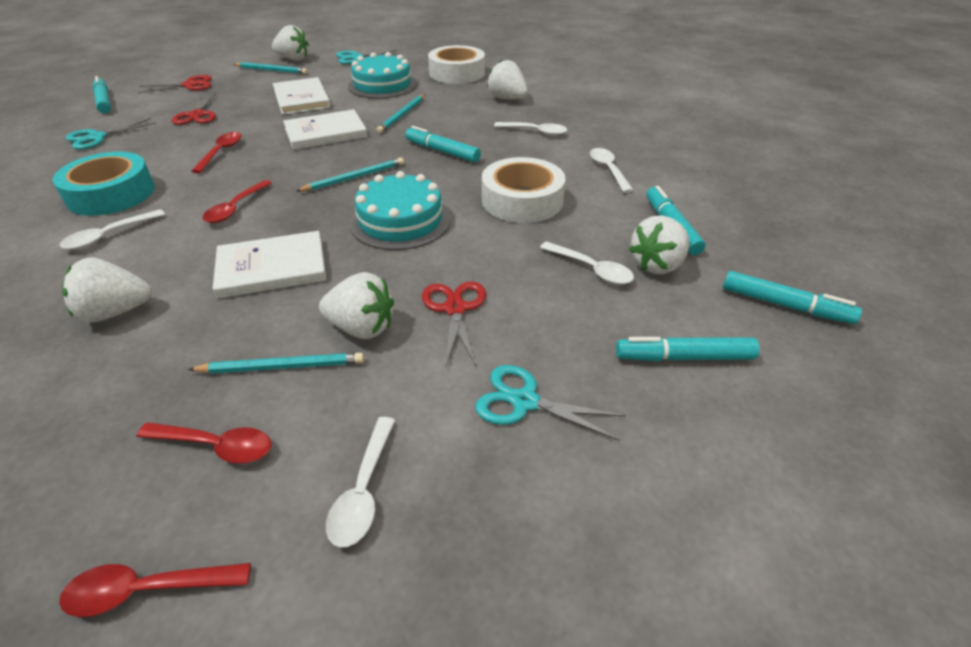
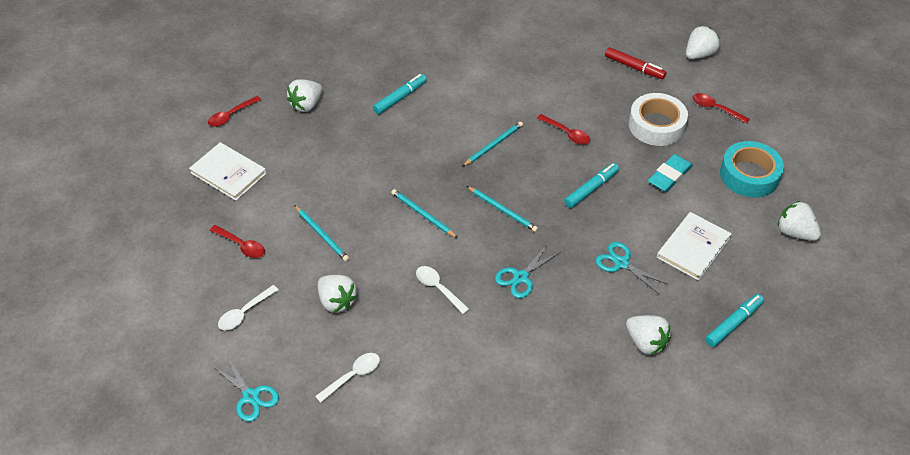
red marker: none = 0 -> [605,47,666,79] = 1
red scissors: [138,75,212,93] [172,93,216,125] [422,282,486,366] = 3 -> none = 0
turquoise cake: [348,52,417,99] [349,171,451,250] = 2 -> none = 0
turquoise eraser: none = 0 -> [648,154,693,192] = 1
turquoise marker: [93,76,111,113] [405,126,481,162] [616,337,760,362] [647,186,706,255] [723,271,862,324] = 5 -> [373,74,427,114] [564,163,619,208] [705,294,764,347] = 3
white book: [212,231,326,299] [273,77,331,115] [283,109,368,150] = 3 -> [189,142,267,201] [657,212,732,281] = 2
white spoon: [60,209,165,250] [326,417,395,548] [494,122,567,136] [540,242,634,284] [590,148,634,193] = 5 -> [218,285,278,330] [315,353,380,403] [416,266,469,314] = 3
white tape: [428,45,485,84] [482,157,565,223] = 2 -> [629,93,688,146] = 1

